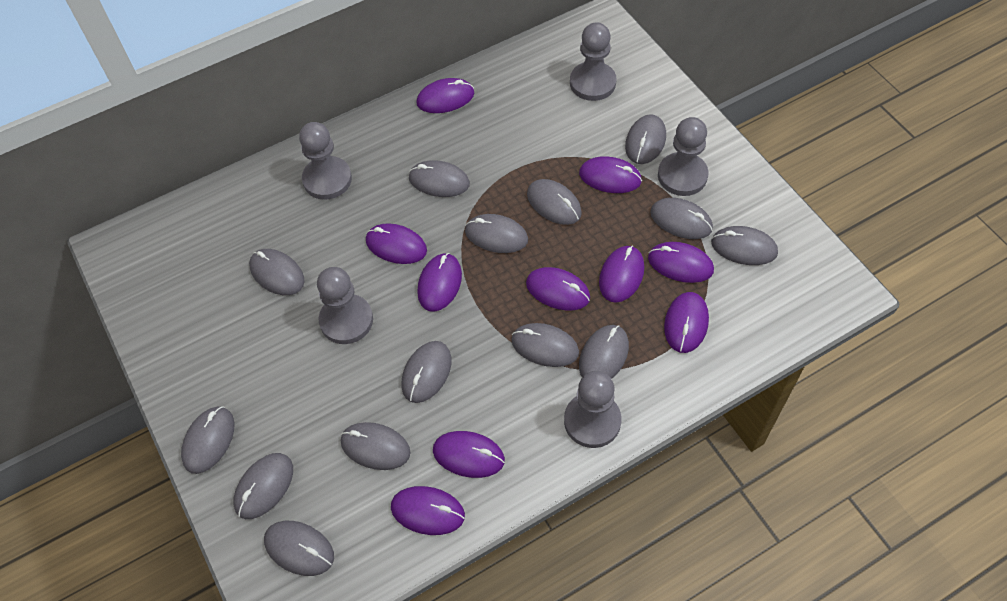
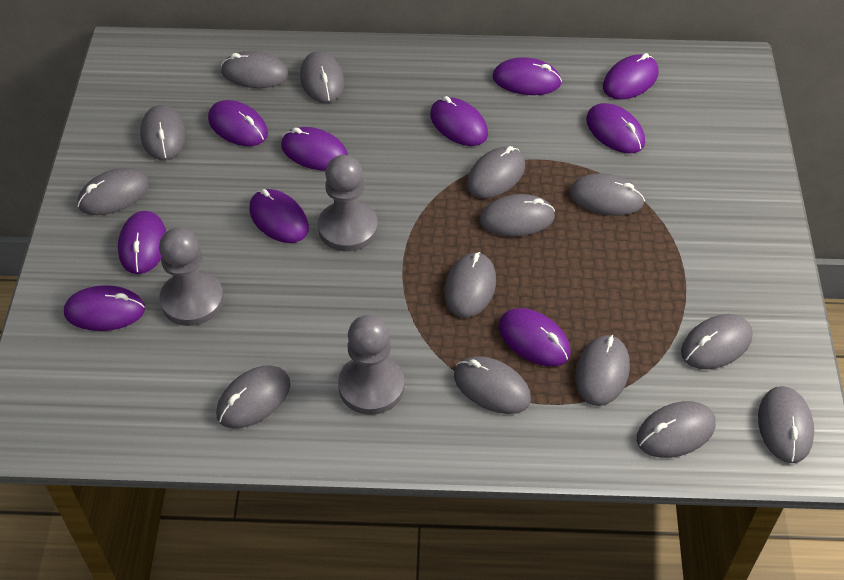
grey pawn: [299,122,352,200] [317,267,373,344] [564,371,622,448] [570,22,617,101] [658,117,709,196] = 5 -> [159,228,224,326] [318,155,378,252] [338,315,404,415] = 3

